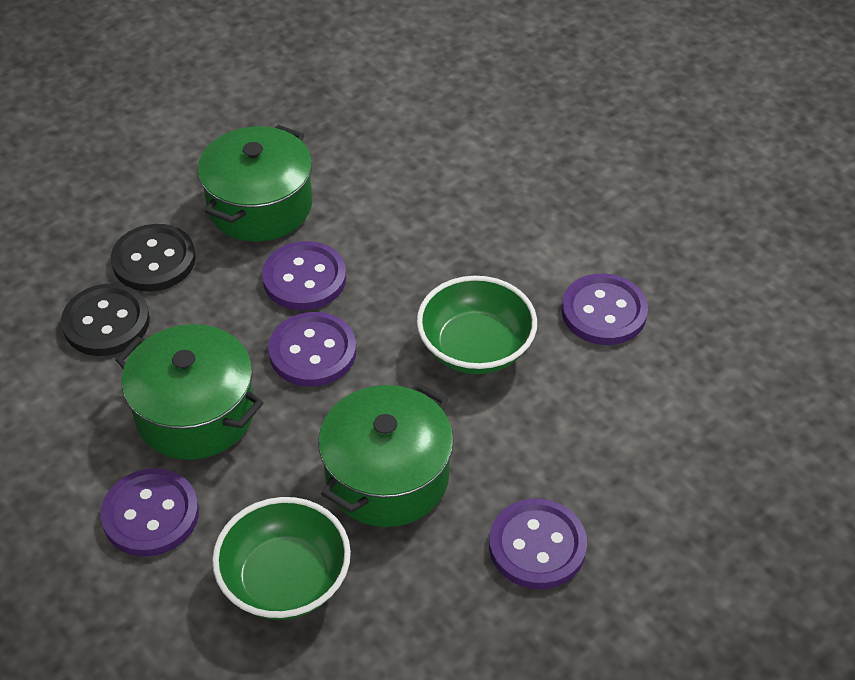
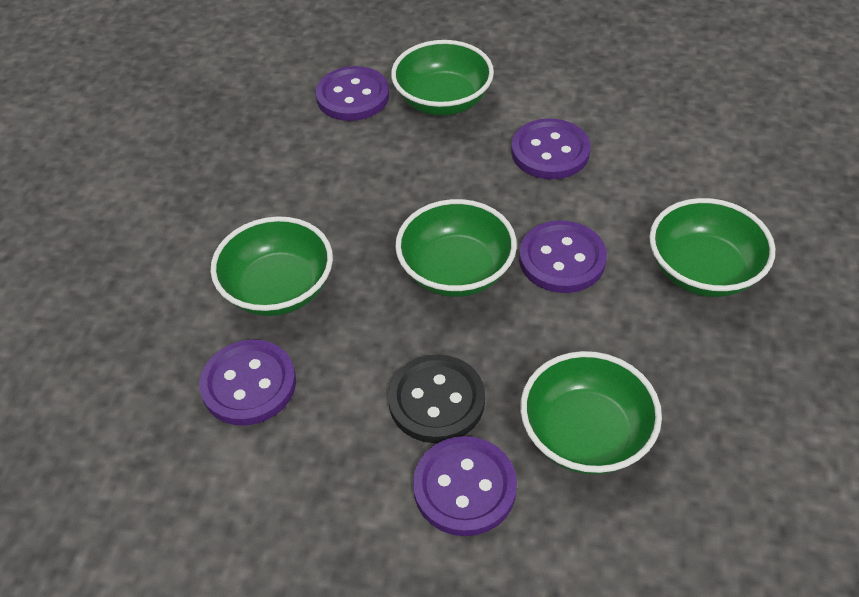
black button: [61,284,150,356] [111,224,196,291] = 2 -> [388,354,485,443] = 1
green bowl: [212,497,351,620] [417,276,537,374] = 2 -> [211,216,333,316] [391,40,494,116] [395,199,517,297] [520,351,662,475] [649,198,775,297] = 5
green pot: [115,324,263,460] [198,125,312,242] [318,383,454,527] = 3 -> none = 0

